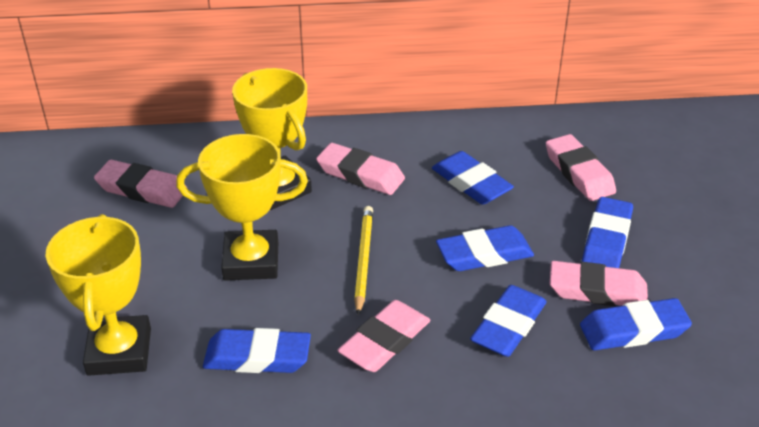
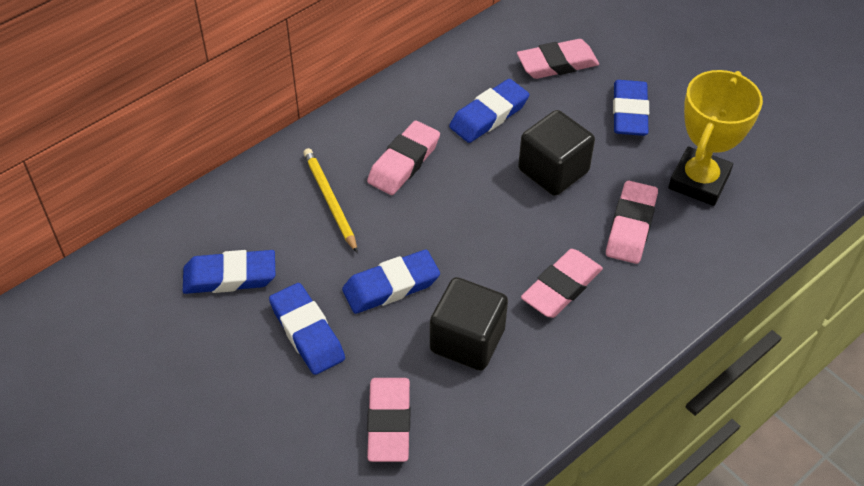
black cube: none = 0 -> [430,277,508,371] [518,110,595,196] = 2
blue eraser: [203,328,311,373] [432,151,514,205] [436,225,534,271] [470,285,547,357] [580,298,692,350] [582,197,633,268] = 6 -> [183,250,275,294] [269,283,345,375] [342,250,440,314] [449,79,529,143] [613,80,649,136] = 5
yellow trophy: [45,214,151,376] [176,134,308,281] [232,68,312,210] = 3 -> [668,70,763,206] = 1

